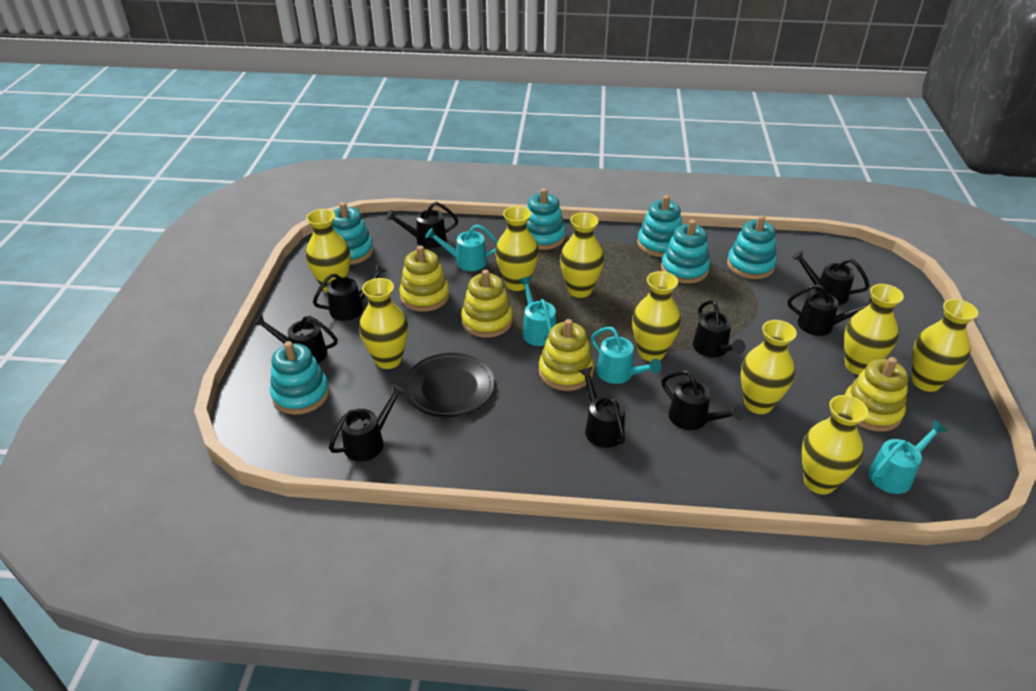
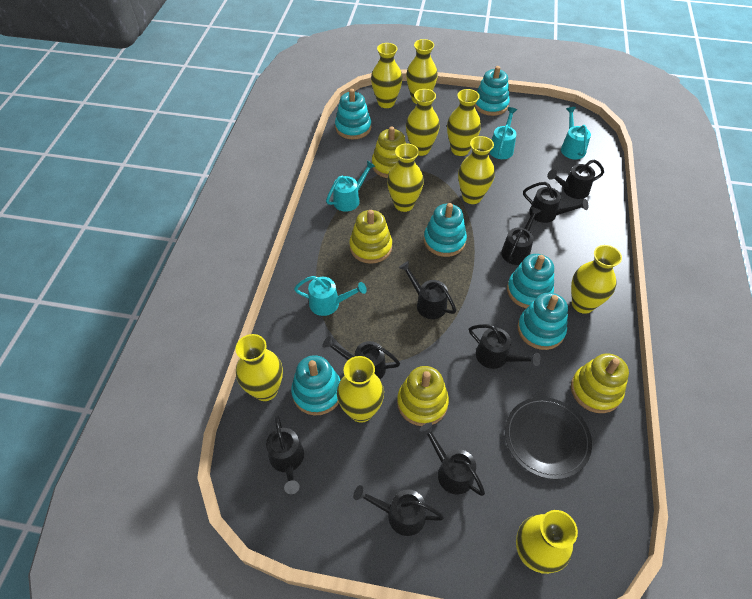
yellow vase: [306,209,350,293] [359,278,408,369] [495,206,539,291] [560,212,604,298] [632,271,681,362] [741,320,797,414] [802,395,868,495] [844,284,904,375] [912,299,978,392] = 9 -> [235,334,283,401] [337,356,384,423] [371,43,402,108] [387,143,424,212] [406,39,438,104] [406,89,440,156] [447,89,481,156] [458,136,495,204] [516,510,578,574] [571,245,622,314] = 10

